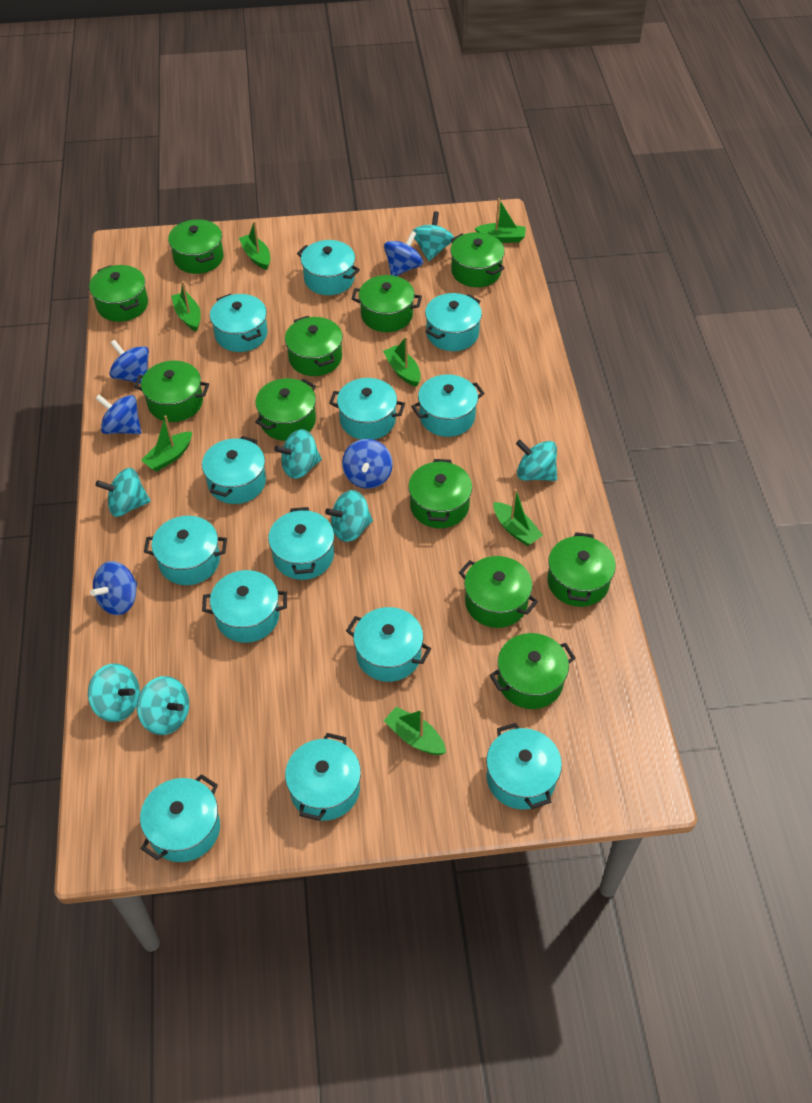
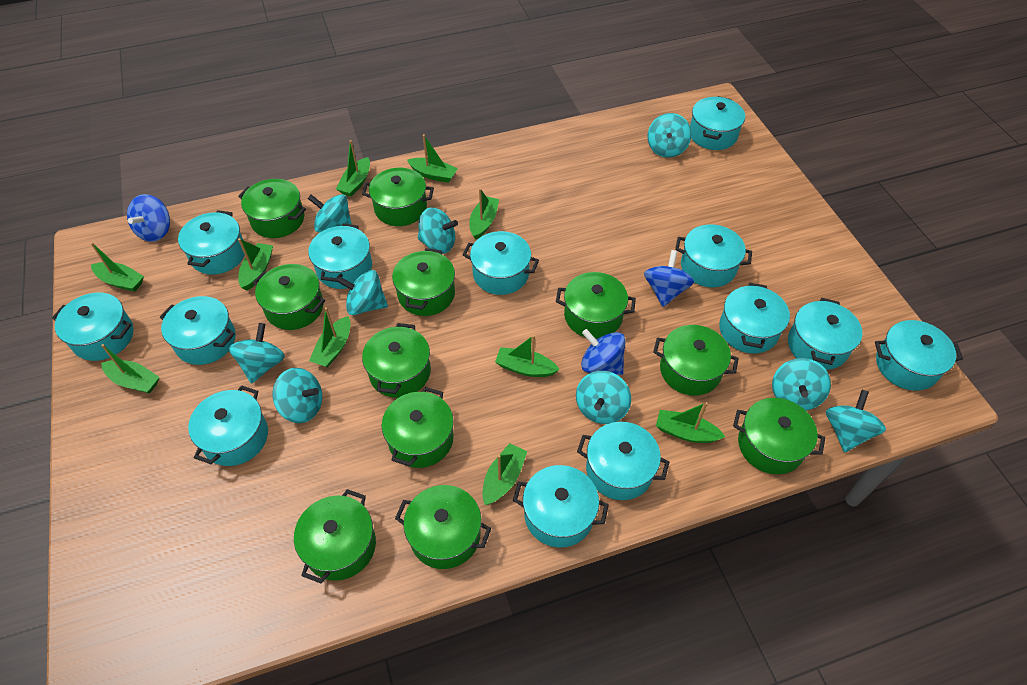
blue spinning top: [90,561,137,615] [95,394,141,434] [109,340,149,384] [342,439,393,489] [384,231,423,276] = 5 -> [127,194,170,242] [581,329,626,375] [644,250,694,307] = 3
green boat: [141,415,192,472] [171,281,201,332] [239,221,270,270] [383,336,421,387] [384,707,446,755] [474,198,526,243] [494,489,543,546] = 7 -> [90,242,144,292] [101,344,160,394] [238,238,273,291] [309,307,350,367] [336,140,370,197] [407,134,458,183] [469,188,499,239] [482,443,527,505] [495,335,560,377] [656,402,725,443] = 10
turquoise spinning top: [88,663,140,722] [96,468,151,517] [137,676,189,735] [274,429,322,479] [325,490,373,542] [413,211,454,261] [516,440,557,481] = 7 -> [229,323,285,384] [272,368,322,423] [308,194,352,233] [336,270,388,315] [418,208,458,254] [576,371,631,424] [647,113,692,158] [772,358,831,411] [826,390,886,452] = 9

